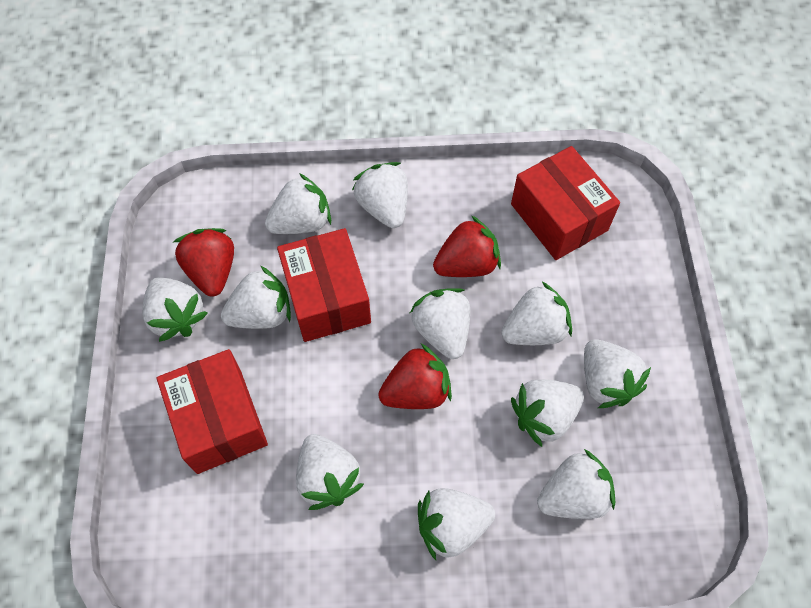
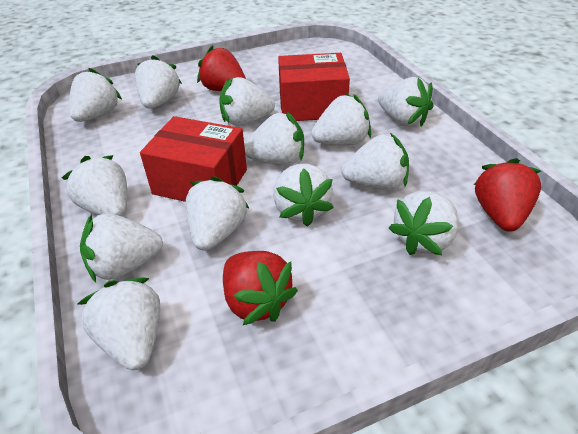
red box: [157,349,268,474] [277,228,371,342] [511,146,620,260] = 3 -> [140,116,247,202] [278,53,350,121] = 2
white strawberry: [143,277,208,342] [221,265,291,329] [265,173,331,234] [296,434,364,510] [352,162,408,228] [410,288,470,359] [418,488,495,560] [501,282,572,345] [511,379,584,447] [537,449,615,519] [584,339,651,408] = 11 -> [62,155,127,216] [69,68,122,122] [78,278,160,370] [80,213,163,282] [135,55,182,109] [186,176,249,251] [219,77,275,126] [244,112,304,165] [273,164,334,227] [311,94,371,145] [342,133,409,190] [378,77,433,127] [389,191,459,255] = 13

